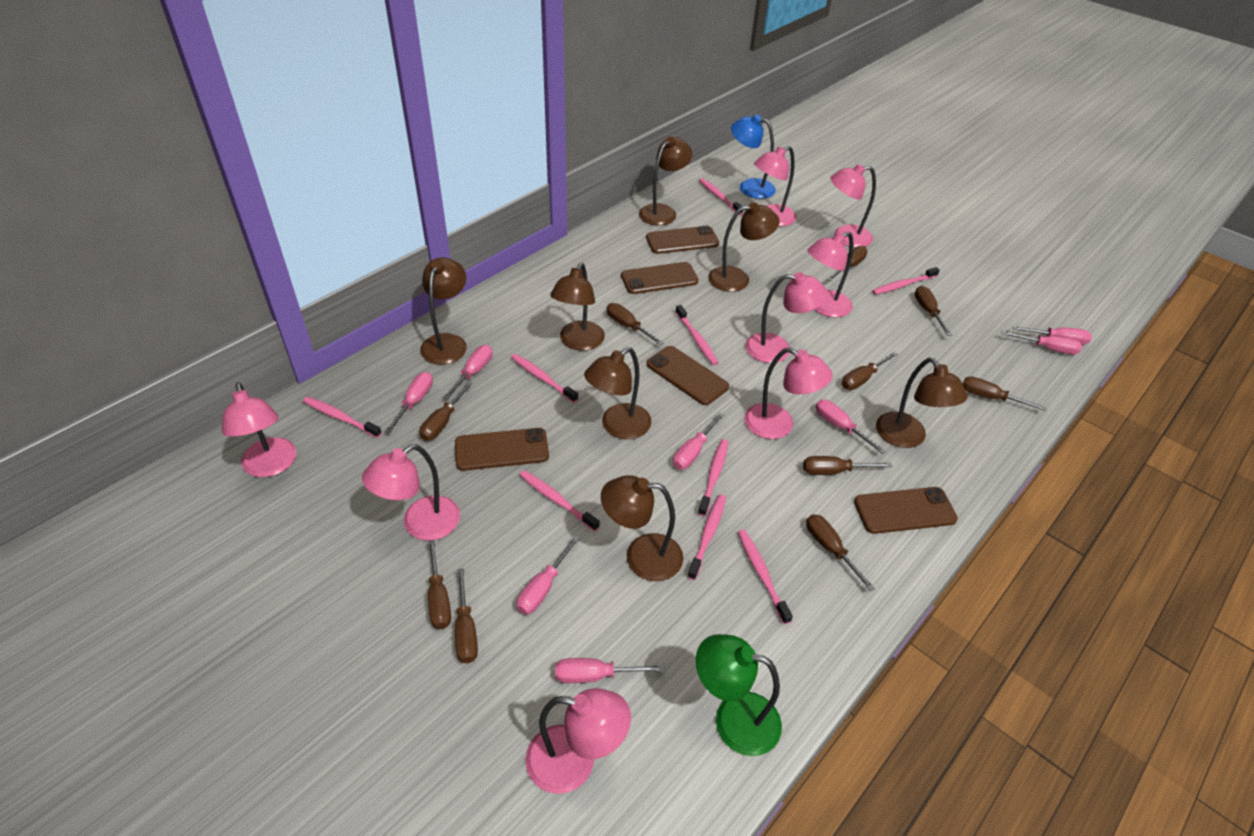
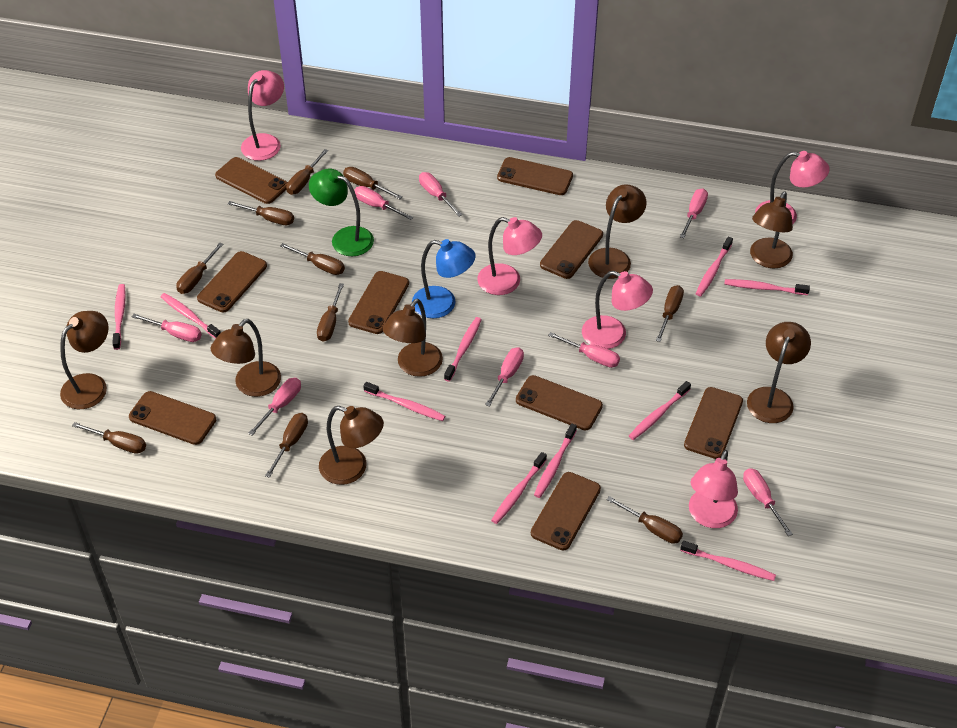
brown phone: [455,428,549,471] [621,262,698,294] [646,226,719,254] [646,346,729,405] [854,487,958,534] = 5 -> [129,391,216,445] [197,251,267,312] [215,157,288,204] [348,271,409,334] [497,157,573,195] [516,375,603,430] [531,472,601,550] [540,220,603,279] [684,387,743,459] = 9
pink lamp: [222,382,296,477] [362,444,460,541] [525,688,631,794] [744,347,833,439] [745,272,828,363] [754,146,797,226] [808,232,853,317] [830,164,876,248] = 8 -> [241,70,284,161] [477,217,542,295] [582,271,653,349] [689,450,738,528] [755,151,830,224] = 5
pink toothbrush: [303,397,382,438] [511,354,578,403] [519,470,600,531] [676,305,719,365] [687,494,726,580] [698,439,728,516] [699,178,743,215] [738,530,793,624] [872,267,940,295] = 9 -> [112,284,126,350] [161,293,221,338] [363,382,445,421] [444,317,482,382] [491,452,547,524] [534,423,577,498] [629,381,691,440] [680,541,776,581] [696,237,733,297] [724,279,810,295] = 10

